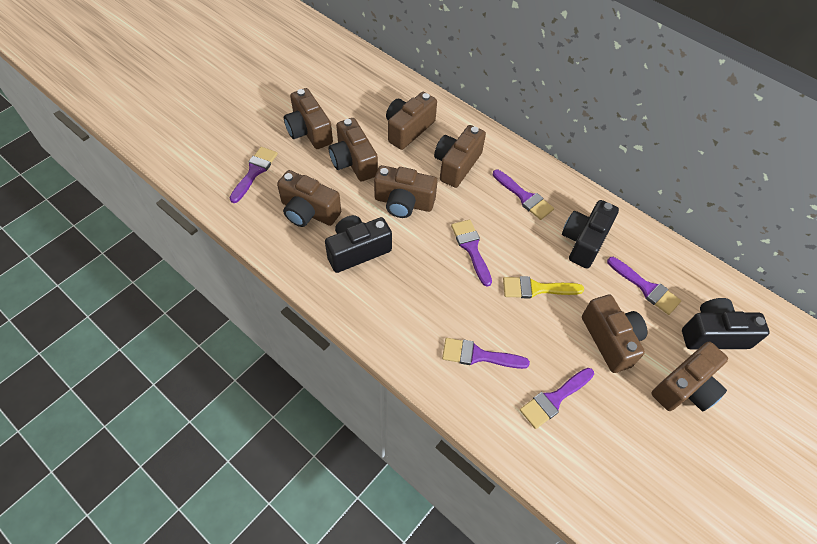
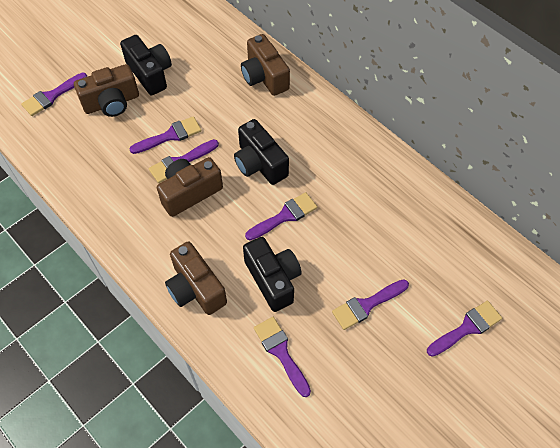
brown camera: [277,170,341,227] [284,88,333,149] [329,118,378,181] [374,165,438,218] [386,92,437,150] [434,125,486,188] [582,295,647,373] [651,342,728,411] = 8 -> [74,64,139,117] [157,157,223,217] [165,241,227,315] [241,34,290,96] = 4
purple brush: [229,147,278,203] [442,338,530,369] [451,220,492,287] [493,170,554,220] [520,368,594,429] [607,257,681,315] = 6 -> [21,73,87,116] [130,116,202,154] [149,139,219,183] [245,192,317,241] [254,317,311,397] [332,279,409,330] [427,301,502,357] = 7
yellow brush: [503,276,584,298] = 1 -> none = 0

